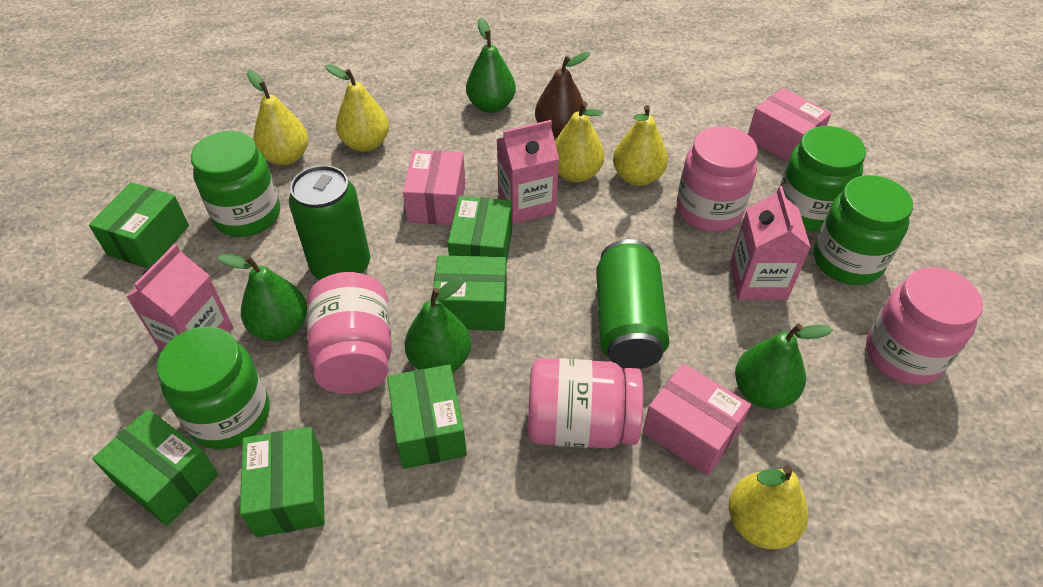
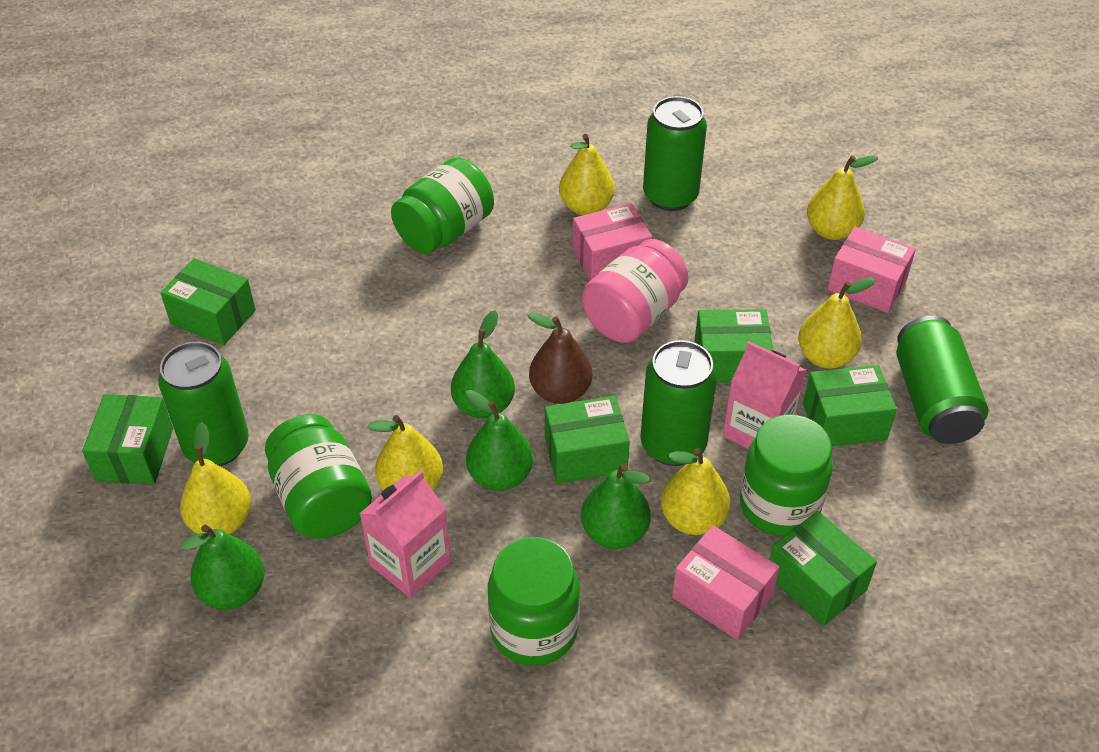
green can: [289,165,370,280] [596,239,669,369] = 2 -> [158,342,249,466] [640,340,717,466] [643,96,707,211] [896,316,989,444] = 4
pink carton: [126,244,234,350] [497,120,559,224] [730,186,811,300] = 3 -> [359,470,451,598] [723,341,807,449] = 2
pink jar: [307,272,392,394] [528,358,643,448] [677,126,758,232] [866,267,983,385] = 4 -> [582,239,689,343] = 1
yellow pear: [247,70,308,165] [325,64,389,152] [555,101,604,182] [613,105,668,186] [729,465,808,549] = 5 -> [180,422,251,535] [367,415,443,491] [559,134,614,215] [661,448,730,535] [798,278,875,369] [807,155,879,240] = 6

